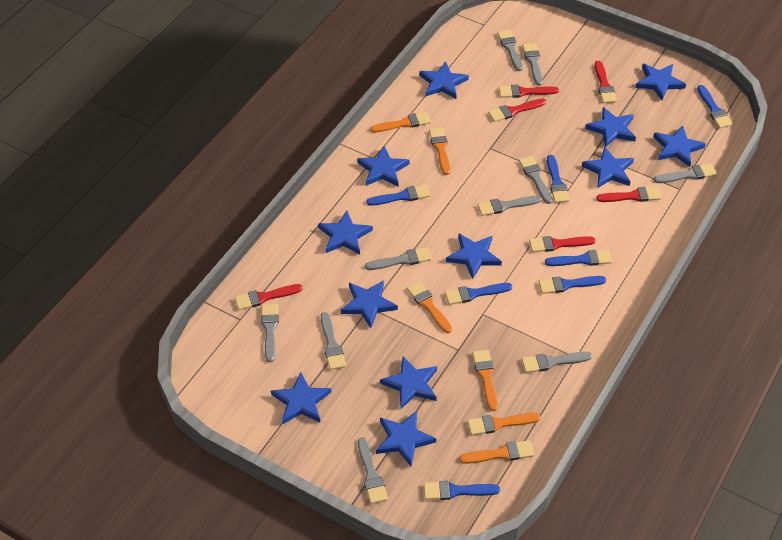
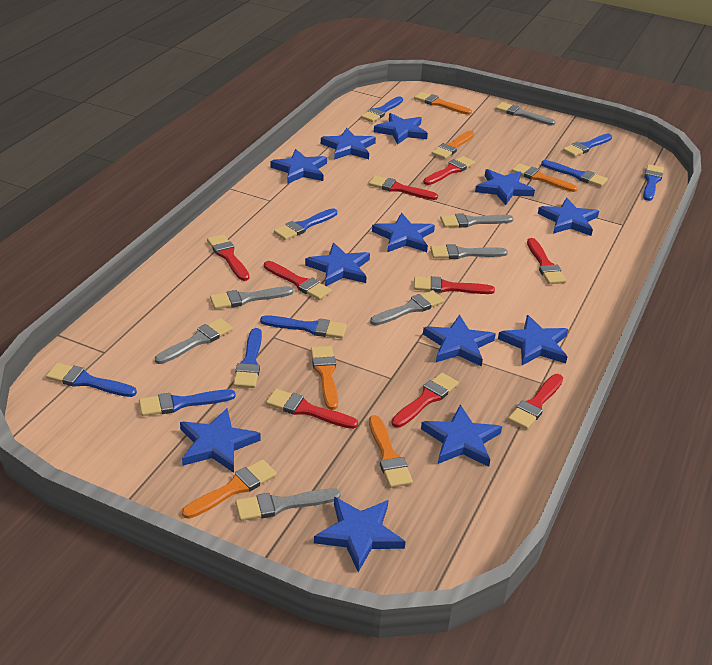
blue brush: [366,184,430,206] [424,481,500,500] [445,283,512,305] [538,276,606,294] [545,250,612,266] [547,155,570,203] [697,85,732,128] = 7 -> [46,363,137,397] [139,389,236,416] [233,328,262,388] [260,315,347,339] [274,208,337,240] [361,96,403,122] [541,160,608,187] [563,134,612,157] [643,164,664,201] = 9
grey brush: [261,304,279,362] [321,312,346,370] [358,437,388,504] [365,247,432,270] [477,196,541,216] [497,30,523,71] [519,156,553,204] [522,43,543,86] [522,352,592,373] [654,164,717,183] = 10 -> [155,318,233,364] [210,286,294,309] [235,488,341,521] [370,290,444,325] [430,244,508,259] [440,213,514,227] [495,102,555,125] = 7
red brush: [235,284,303,310] [488,98,546,122] [499,85,559,98] [529,236,596,252] [595,61,617,103] [596,187,661,202] = 6 -> [207,234,250,281] [264,261,332,300] [266,389,358,429] [369,175,438,200] [391,373,459,428] [414,276,495,294] [423,156,475,185] [508,374,563,430] [527,238,566,284] = 9

